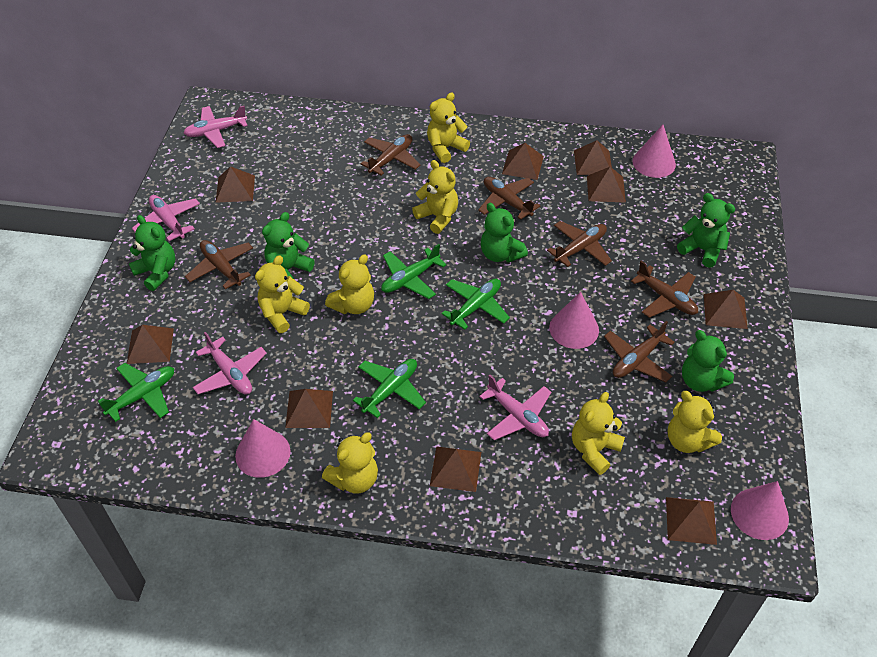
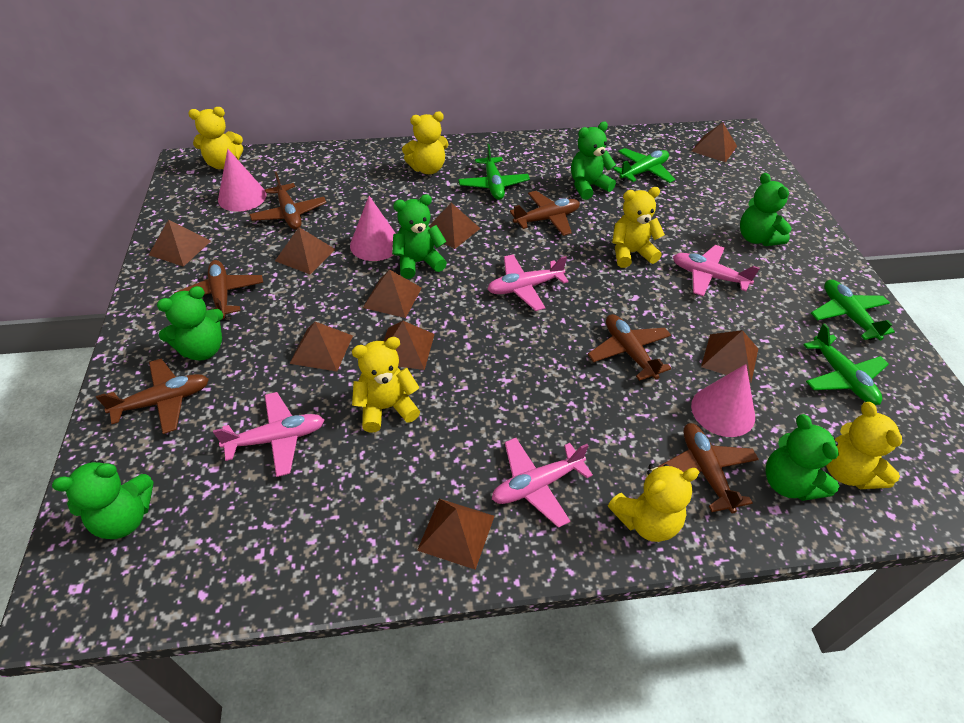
green teddy bear: [129,215,175,291] [262,212,315,280] [481,203,528,263] [677,193,735,268] [682,330,734,392] = 5 -> [52,460,153,539] [157,286,223,361] [392,194,447,279] [571,122,616,200] [740,173,792,246] [766,414,839,501] = 6
pink cone: [235,419,290,478] [549,292,599,349] [632,125,676,178] [731,481,789,540] = 4 -> [218,149,267,212] [350,196,396,261] [691,364,755,437] = 3
yellow teddy bear: [255,255,310,333] [322,432,378,494] [325,254,374,314] [412,160,458,234] [427,93,470,163] [572,392,625,475] [668,391,722,453] = 7 -> [188,107,243,169] [352,337,420,433] [402,112,449,174] [608,464,699,542] [612,187,665,268] [826,402,902,489] = 6

